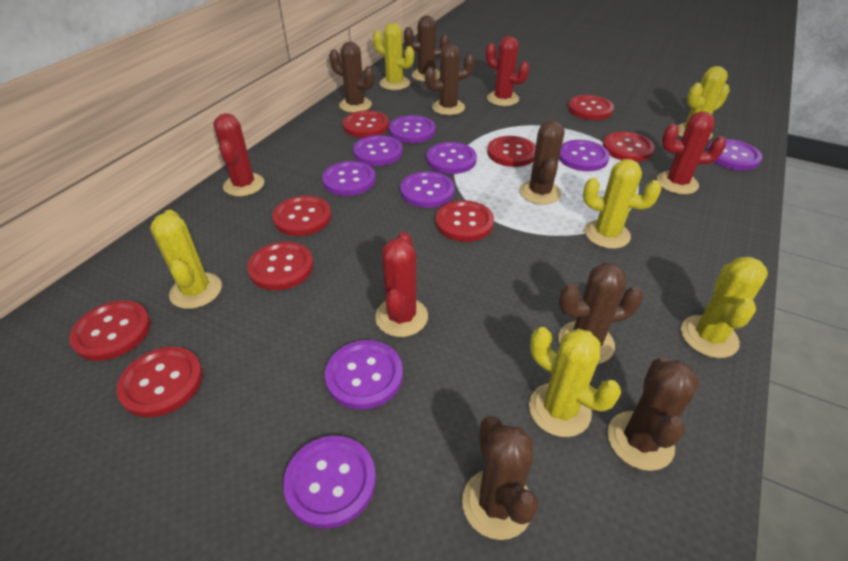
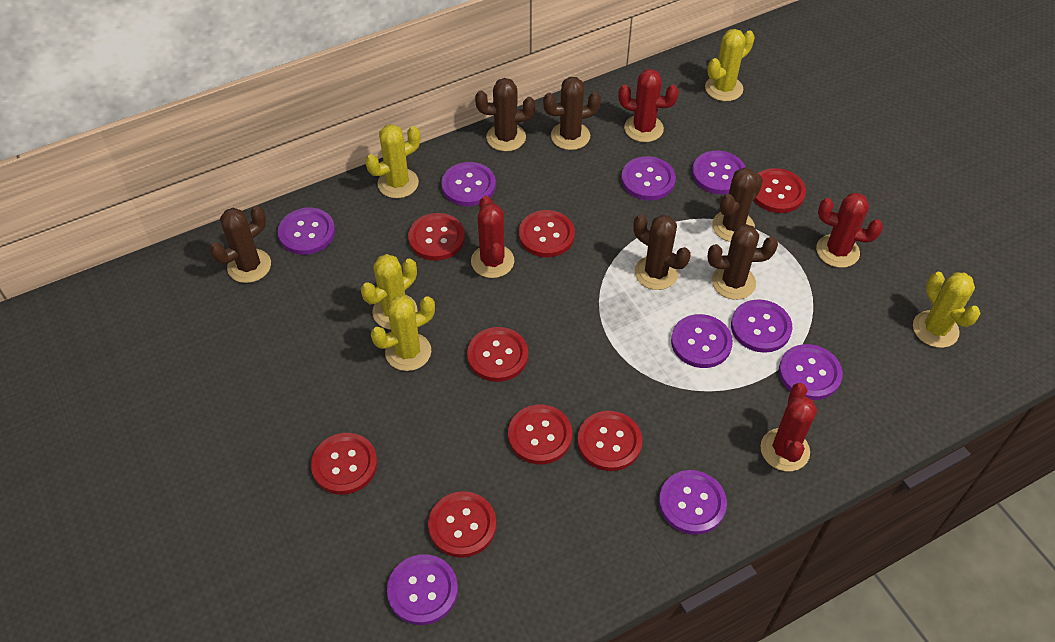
brown cactus: [329,42,374,113] [404,16,449,82] [425,44,475,115] [462,416,538,540] [520,120,564,205] [558,262,643,364] [607,357,699,471] = 7 -> [210,206,271,283] [475,78,535,152] [543,77,601,150] [634,214,691,290] [708,224,778,300] [712,167,763,242] = 6
red button: [69,300,151,361] [117,347,203,418] [247,242,313,290] [272,195,331,236] [343,110,389,138] [436,200,494,242] [487,136,536,167] [568,95,614,120] [603,131,655,162] = 9 -> [311,433,377,495] [408,213,465,261] [428,491,496,558] [467,327,528,382] [508,404,572,464] [519,210,575,257] [577,411,642,471] [754,168,806,213] = 8
yellow cactus: [150,210,222,309] [373,23,414,90] [529,327,621,437] [583,159,661,249] [677,66,730,140] [681,257,768,358] = 6 -> [361,254,418,329] [365,124,420,198] [371,295,435,371] [705,29,755,101] [913,272,981,348] = 5

